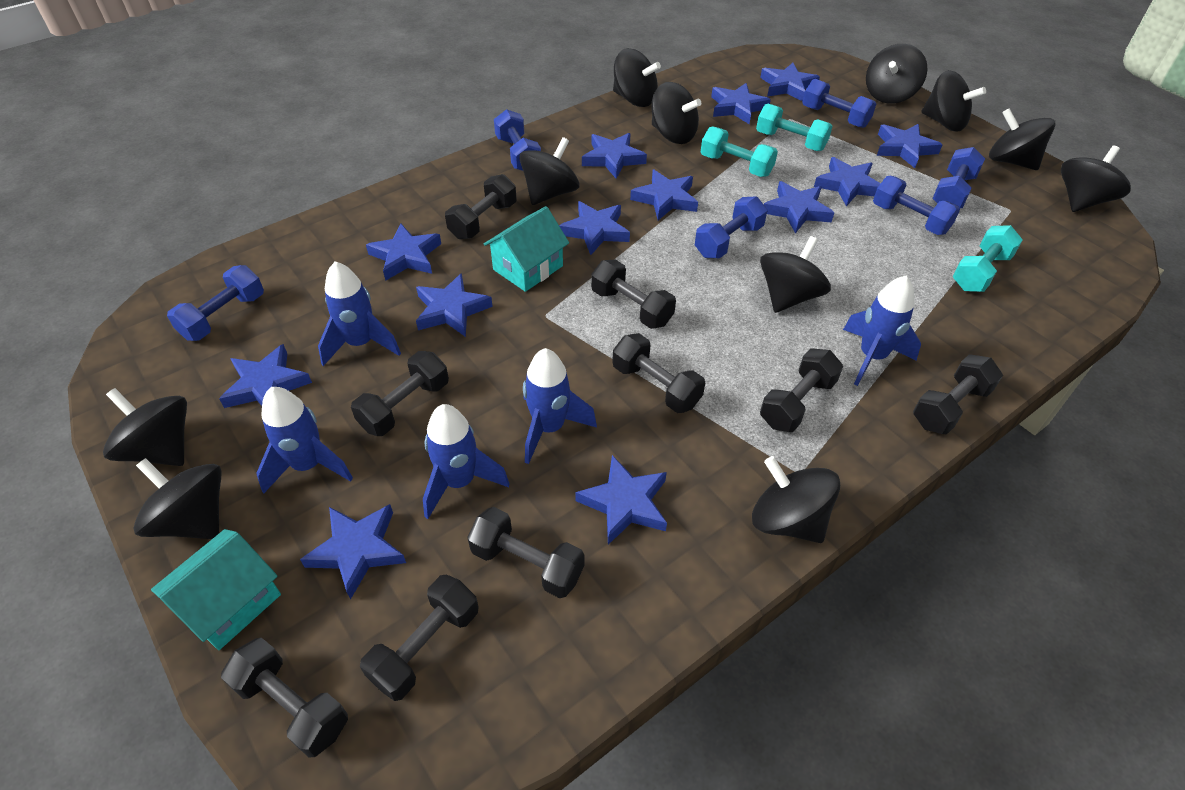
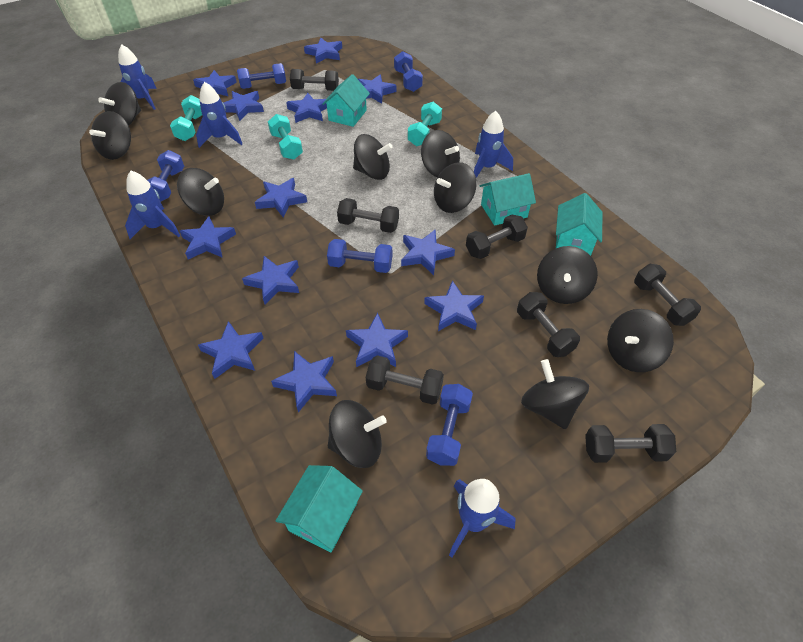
black dumbbell: [221,638,348,758] [351,351,449,436] [360,574,479,701] [445,174,516,239] [467,507,584,598] [591,260,676,329] [612,333,705,413] [760,348,843,432] [913,354,1003,435] = 9 -> [290,69,339,91] [337,198,399,233] [366,355,444,405] [466,215,528,259] [517,292,580,357] [585,424,676,463] [634,264,701,326] = 7
black spinning top: [103,388,187,466] [134,458,222,539] [519,137,580,205] [613,48,661,107] [652,82,701,144] [752,456,840,543] [760,236,831,313] [866,44,928,104] [921,70,986,132] [989,108,1055,170] [1061,146,1131,212] = 11 -> [89,111,131,160] [98,82,141,125] [177,168,224,216] [328,400,387,468] [353,134,393,180] [421,130,460,177] [434,162,477,213] [521,359,589,429] [537,246,598,304] [607,309,674,372] = 10
blue dumbbell: [167,265,264,341] [494,109,541,171] [695,196,767,258] [802,79,876,128] [873,176,960,235] [932,147,985,208] = 6 -> [147,150,184,202] [237,63,286,89] [327,239,392,273] [394,51,423,92] [426,384,473,466] = 5
turquoise house: [151,529,281,650] [483,206,569,292] = 2 -> [276,465,363,553] [322,74,370,127] [480,173,536,226] [556,193,603,256] = 4

